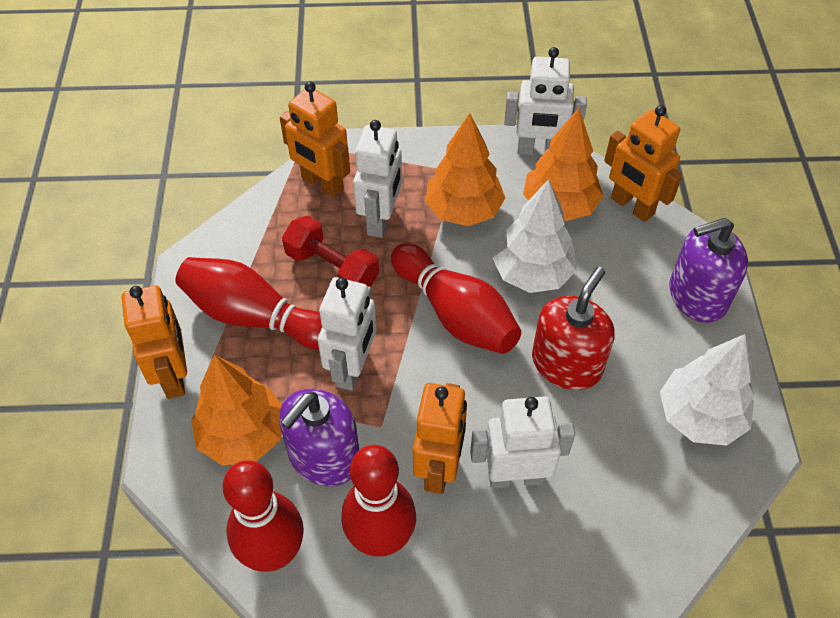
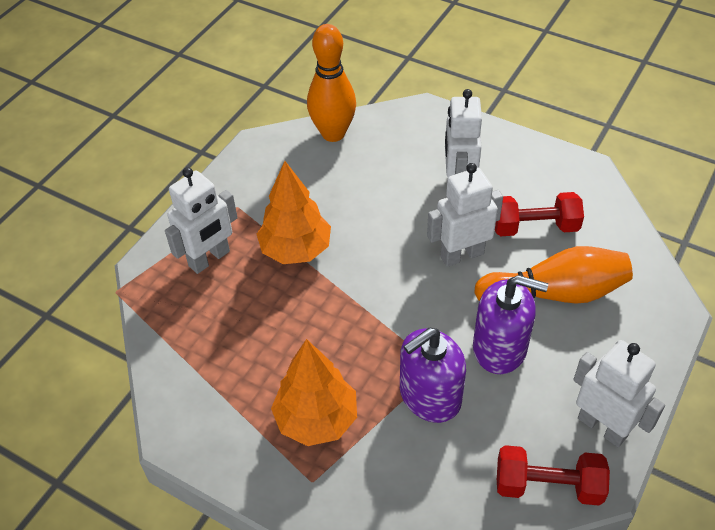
orange bowling pin: none = 0 -> [307,24,356,142] [474,246,633,303] = 2
orange robot: [121,285,187,399] [280,82,350,197] [413,383,467,494] [604,105,682,222] = 4 -> none = 0
orange tree: [191,354,282,466] [425,113,505,226] [523,108,603,221] = 3 -> [257,161,331,264] [271,339,357,446] = 2
red bowling pin: [175,257,322,350] [222,460,304,572] [341,445,416,557] [391,243,521,354] = 4 -> none = 0
red dumbbell: [282,215,379,287] = 1 -> [495,192,584,236] [497,445,610,506] = 2
red soap dispenser: [532,267,615,390] = 1 -> none = 0
white tree: [492,179,577,293] [660,334,754,446] = 2 -> none = 0

